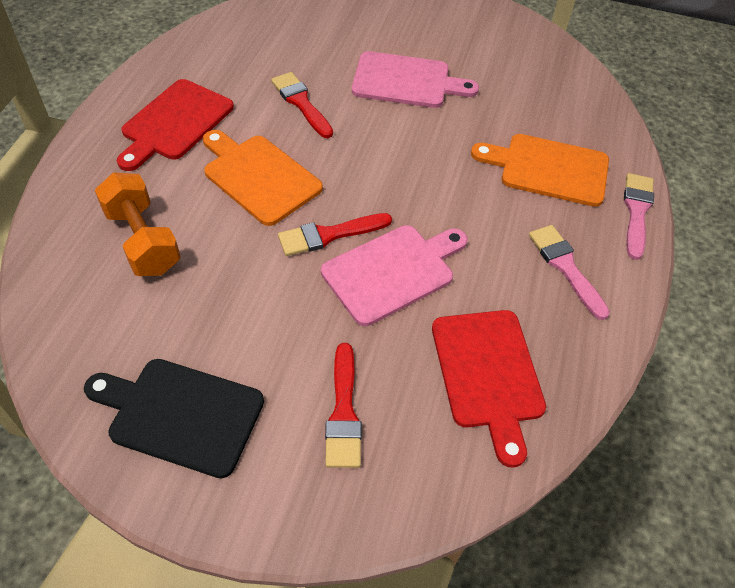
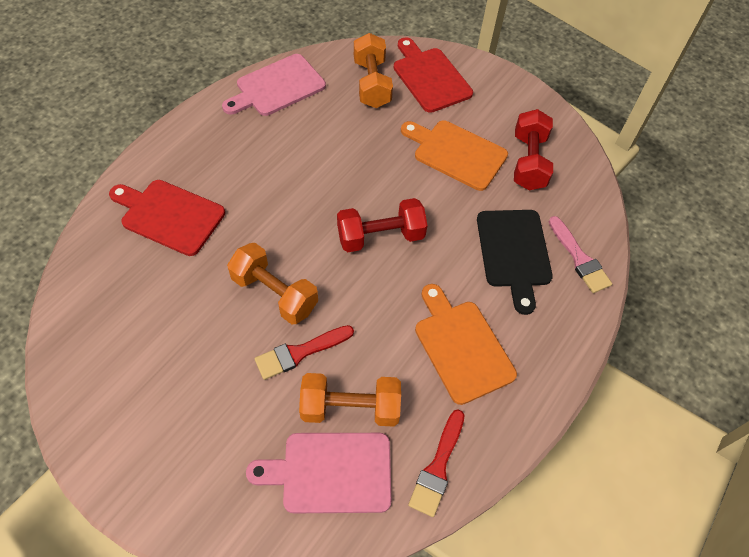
orange dumbbell: [95,172,181,276] = 1 -> [227,243,318,324] [299,373,401,427] [354,33,393,108] = 3
pink brush: [529,225,610,320] [624,173,654,260] = 2 -> [549,216,612,293] = 1
red brush: [271,72,333,138] [278,213,392,256] [325,343,362,468] = 3 -> [255,325,354,380] [408,410,464,517] = 2
red dumbbell: none = 0 -> [337,198,428,252] [514,109,553,190] = 2

